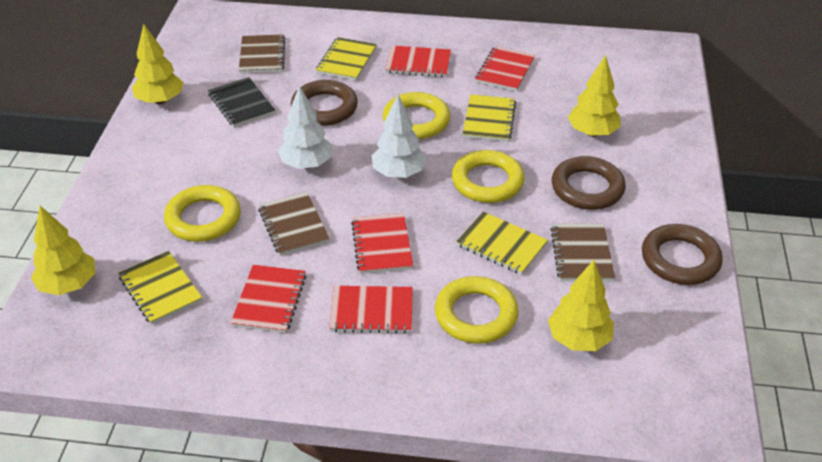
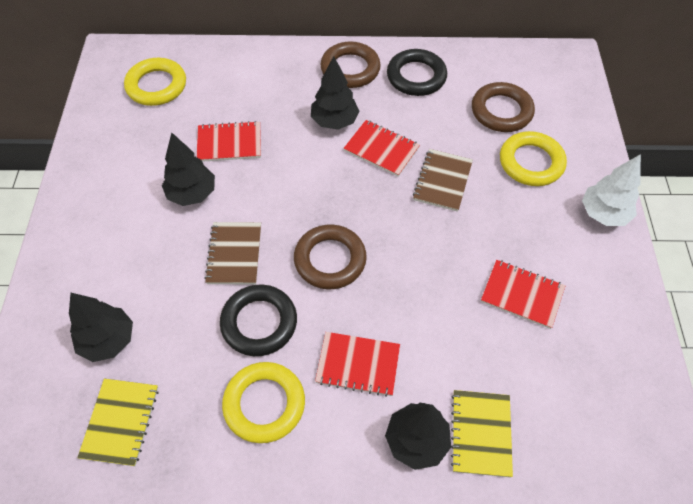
black notebook: [208,77,275,127] = 1 -> none = 0
black ring: none = 0 -> [220,285,297,356] [387,49,447,96] = 2
black tree: none = 0 -> [69,293,133,362] [162,133,215,206] [311,56,359,130] [385,403,451,470] = 4
brown notebook: [239,34,286,73] [258,192,330,256] [550,224,615,281] = 3 -> [204,222,261,284] [413,149,473,212] = 2
red notebook: [231,265,306,333] [329,286,413,334] [351,213,413,274] [385,45,451,77] [475,46,535,91] = 5 -> [197,121,261,162] [315,332,400,397] [343,120,420,177] [481,260,565,329] = 4
white tree: [278,86,332,169] [372,95,427,178] = 2 -> [582,154,641,226] = 1
yellow notebook: [118,251,202,325] [316,37,377,81] [456,212,548,275] [463,94,516,142] = 4 -> [77,379,159,466] [451,390,513,478] = 2
yellow ring: [164,185,241,242] [383,92,450,139] [435,276,519,344] [452,150,525,203] = 4 -> [124,58,186,106] [222,362,305,443] [500,131,567,186] = 3
yellow tree: [31,206,95,295] [132,24,183,104] [548,260,614,351] [568,55,621,137] = 4 -> none = 0

